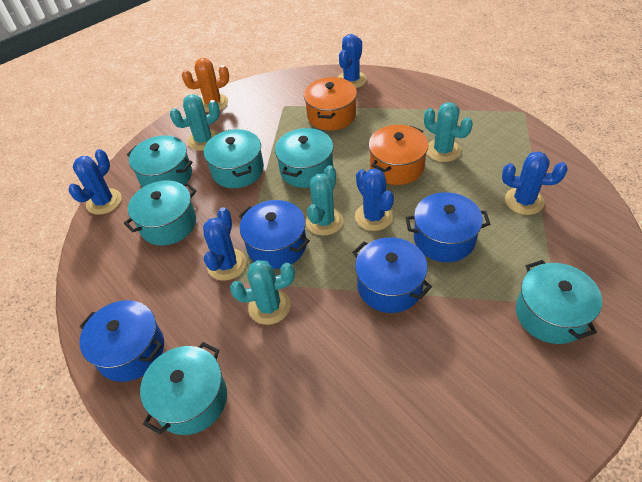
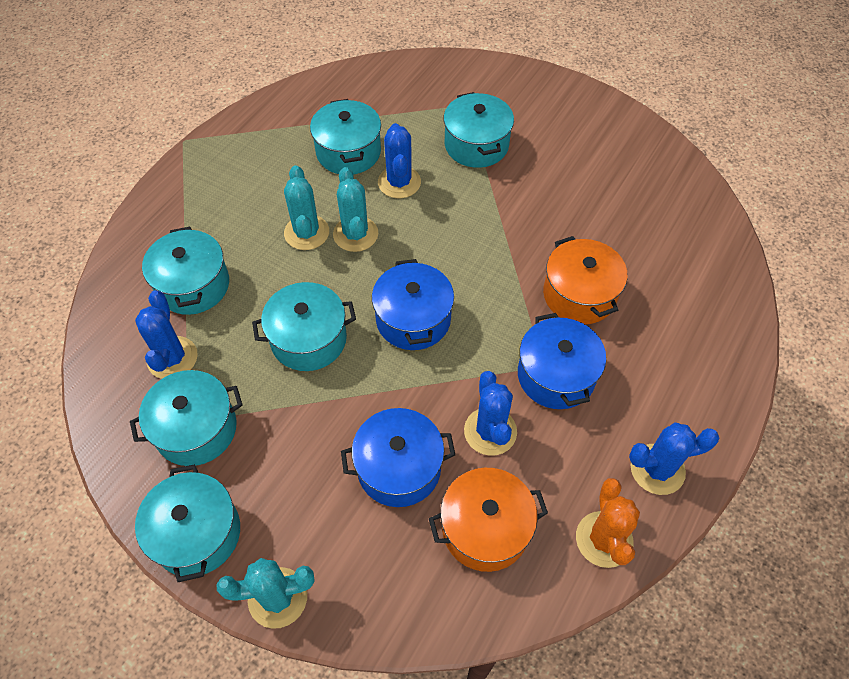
blue cactus: [68,149,122,215] [203,207,247,280] [337,34,367,88] [355,168,394,231] [502,151,568,215] = 5 -> [135,291,198,379] [378,123,421,198] [464,371,517,456] [629,422,719,495] = 4
blue pot: [79,300,164,382] [239,200,310,269] [352,237,432,313] [405,192,490,262] = 4 -> [341,408,455,507] [372,259,454,350] [518,313,606,409] = 3
turquoise cactus: [170,94,220,151] [230,260,295,325] [306,165,343,236] [424,102,473,162] = 4 -> [216,558,315,629] [284,165,329,250] [333,167,378,252] = 3

